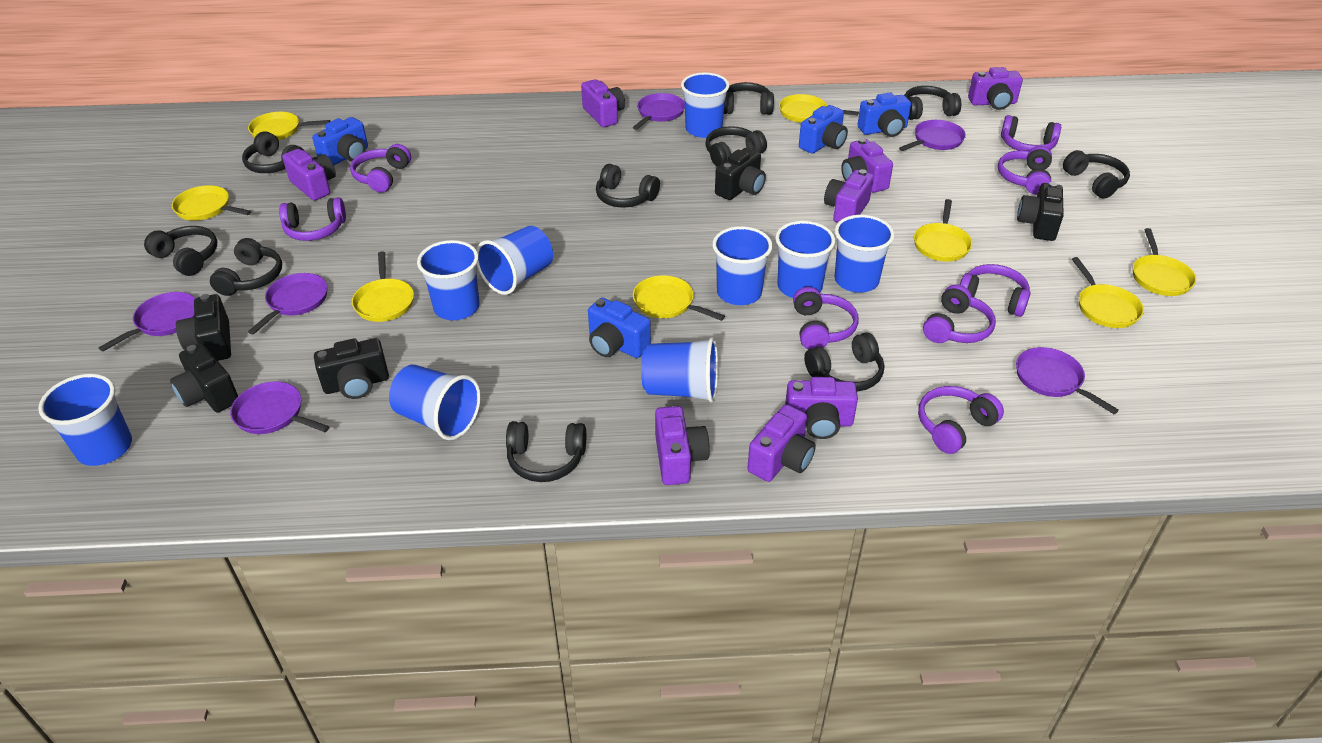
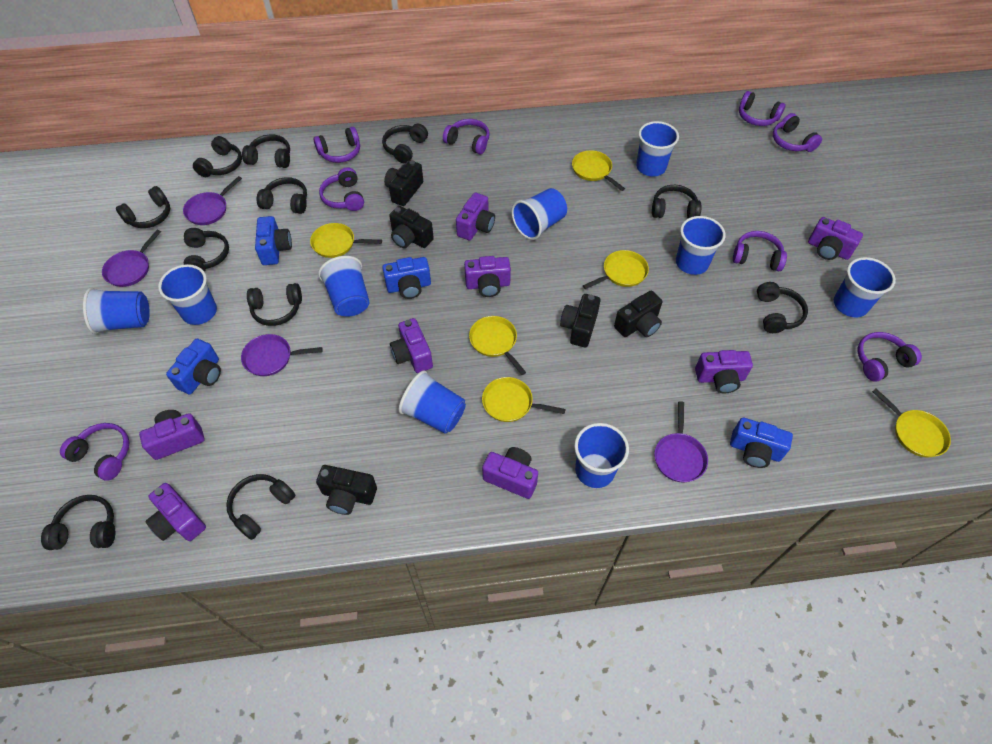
black headphones: [144,226,217,276] [210,238,282,296] [242,131,305,173] [506,421,586,482] [596,164,660,208] [705,126,767,167] [724,82,774,115] [804,332,884,392] [904,86,961,120] [1063,150,1130,199] = 10 -> [41,495,116,550] [116,186,170,228] [183,228,229,272] [193,136,242,177] [226,474,295,540] [242,135,290,168] [247,283,302,326] [257,177,307,214] [382,124,428,164] [652,185,702,218] [757,282,808,333] = 11
purple pan: [99,292,196,351] [230,382,330,434] [248,273,328,335] [633,93,685,130] [899,120,966,151] [1016,347,1119,414] = 6 -> [102,230,161,287] [183,176,242,225] [241,334,323,376] [654,401,708,482] = 4
yellow pan: [172,185,251,221] [248,112,331,140] [352,251,414,322] [633,275,725,321] [779,94,859,123] [914,199,972,261] [1072,257,1144,328] [1133,228,1196,296] = 8 -> [310,223,382,258] [469,316,526,375] [482,377,566,422] [572,150,625,191] [583,250,649,289] [872,389,951,457] = 6

